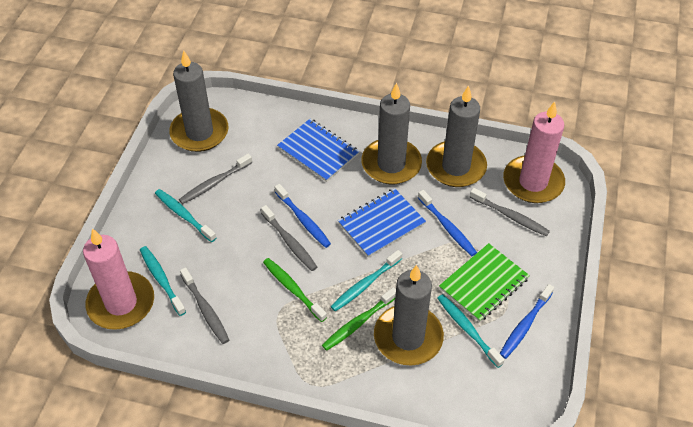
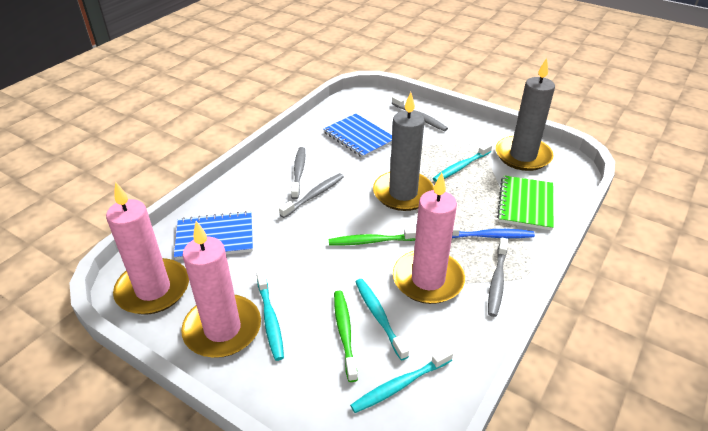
blue toothbrush: [275,184,331,248] [418,190,477,256] [500,284,554,359] = 3 -> [452,226,535,238] = 1
grey candle: [169,50,229,152] [361,83,422,184] [374,265,444,366] [426,85,487,187] = 4 -> [373,92,434,211] [496,58,555,171] = 2
pink candle: [83,228,154,330] [503,102,565,203] = 2 -> [106,182,189,315] [181,221,261,358] [393,173,465,304] = 3

